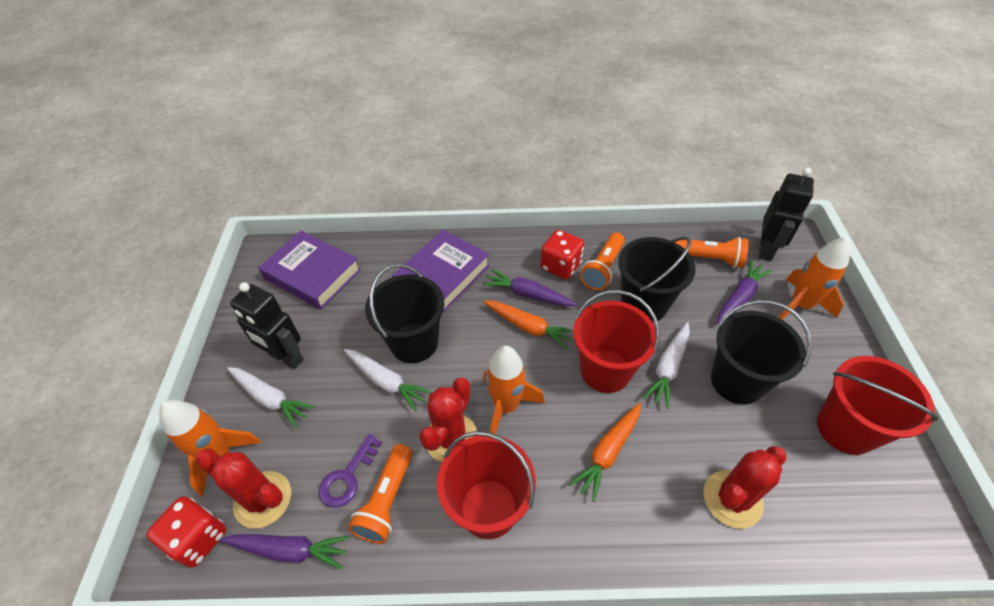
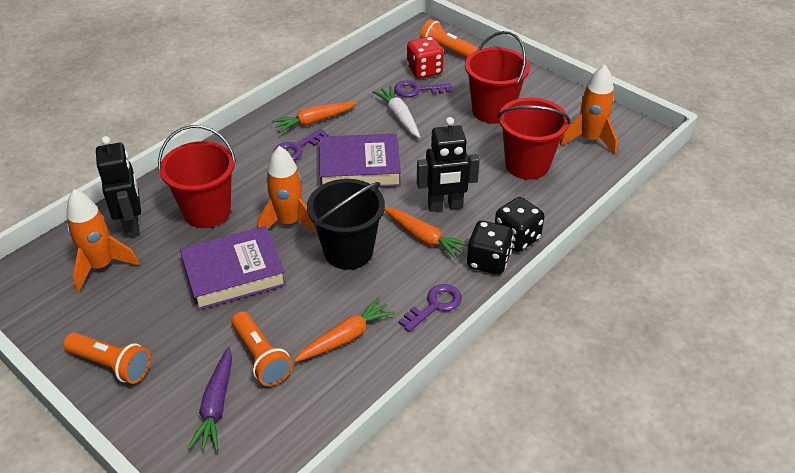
black bucket: [365,264,444,363] [618,236,696,322] [711,300,812,405] = 3 -> [307,179,385,270] = 1
black dice: none = 0 -> [467,221,514,275] [495,197,545,252] = 2
orange carrot: [484,300,573,350] [569,403,641,502] = 2 -> [271,102,357,133] [294,297,395,362] [384,207,468,260] = 3
purple carrot: [220,534,349,569] [483,269,577,306] [717,260,772,325] = 3 -> [188,347,232,451] = 1
purple key: [319,434,382,508] = 1 -> [273,129,328,160] [394,80,451,97] [399,284,462,332] = 3
red cactus: [196,448,291,529] [419,377,477,462] [703,446,787,528] = 3 -> none = 0
red dice: [147,496,226,568] [540,230,584,279] = 2 -> [407,36,444,78] = 1
white carrot: [227,367,314,428] [344,349,432,412] [643,322,690,409] = 3 -> [373,86,420,138] = 1

